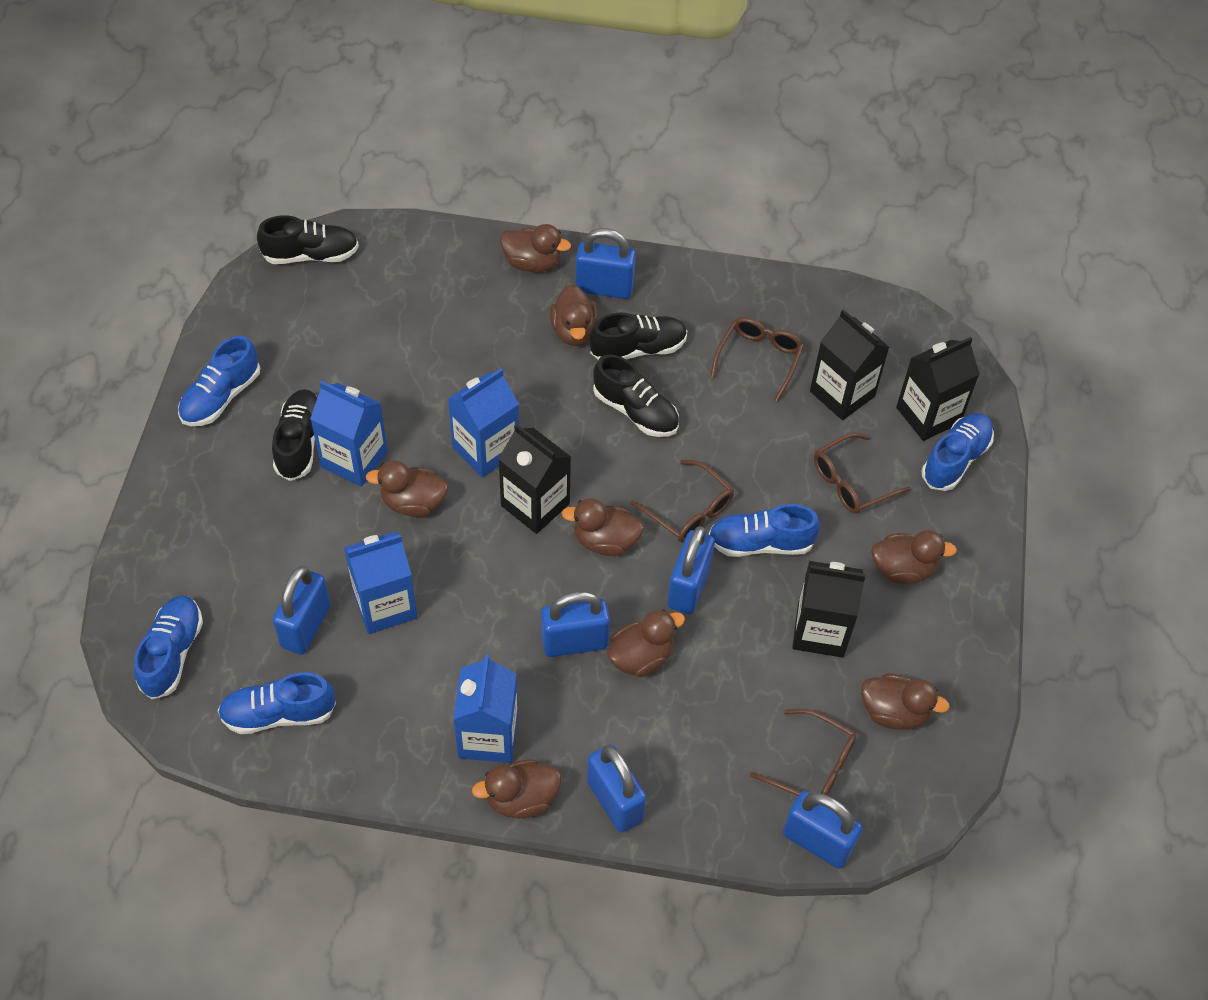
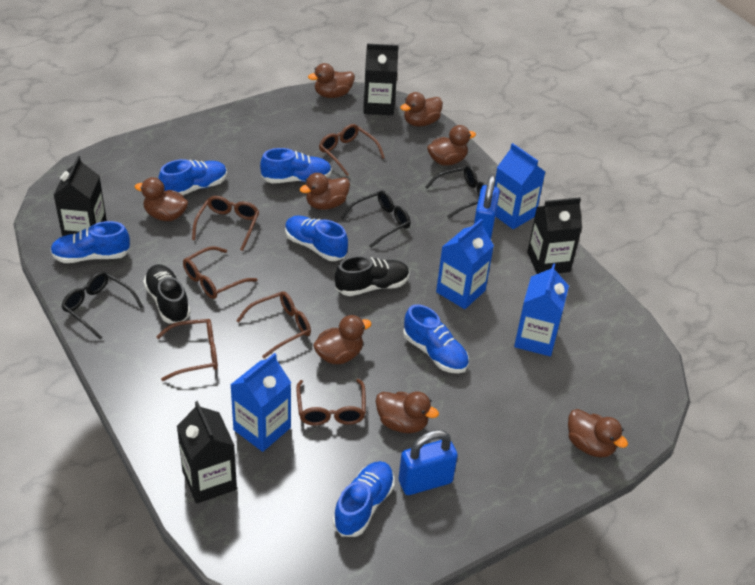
black glasses: none = 0 -> [61,272,143,340] [341,190,410,248] [425,166,486,218] = 3
black shoe: [257,215,359,264] [272,389,317,481] [590,312,687,360] [593,354,679,437] = 4 -> [143,264,191,324] [335,256,409,296] = 2
blue padlock: [272,566,330,654] [541,591,610,657] [576,228,636,299] [587,744,647,833] [667,526,715,614] [783,791,862,869] = 6 -> [399,430,458,495] [474,175,500,240] = 2
blue shoe: [134,595,203,699] [178,336,260,426] [218,672,336,734] [708,504,820,557] [921,413,994,491] = 5 -> [50,221,130,263] [158,159,227,195] [260,148,332,183] [285,216,348,261] [333,461,394,537] [403,304,469,373] = 6
brown glasses: [630,460,734,542] [710,317,804,402] [750,709,856,796] [814,433,911,514] = 4 -> [156,319,218,381] [183,246,257,299] [192,196,260,251] [236,291,311,358] [296,379,366,425] [319,124,385,176] = 6

